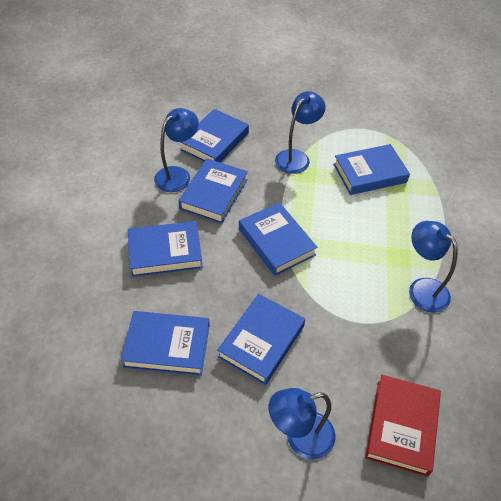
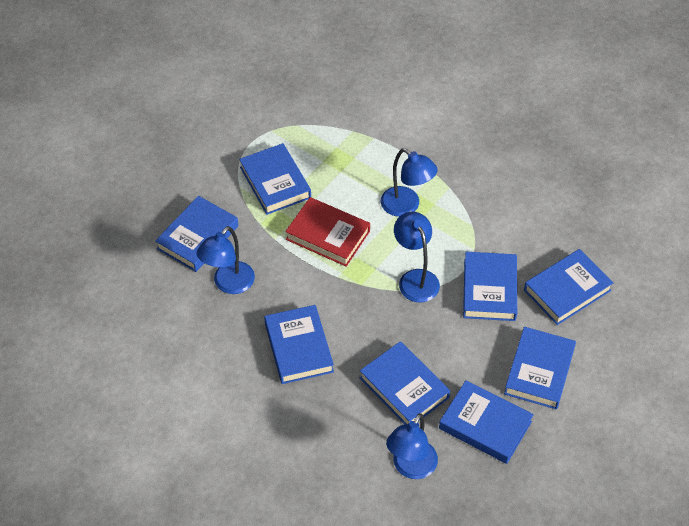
blue book: [121,311,210,376] [128,221,203,277] [179,159,248,224] [180,109,249,162] [217,294,305,385] [239,202,318,276] [333,144,410,195] = 7 -> [155,196,238,272] [239,143,311,215] [264,305,334,384] [360,341,450,424] [439,380,534,464] [463,252,517,321] [504,327,576,410] [524,249,613,325] = 8

